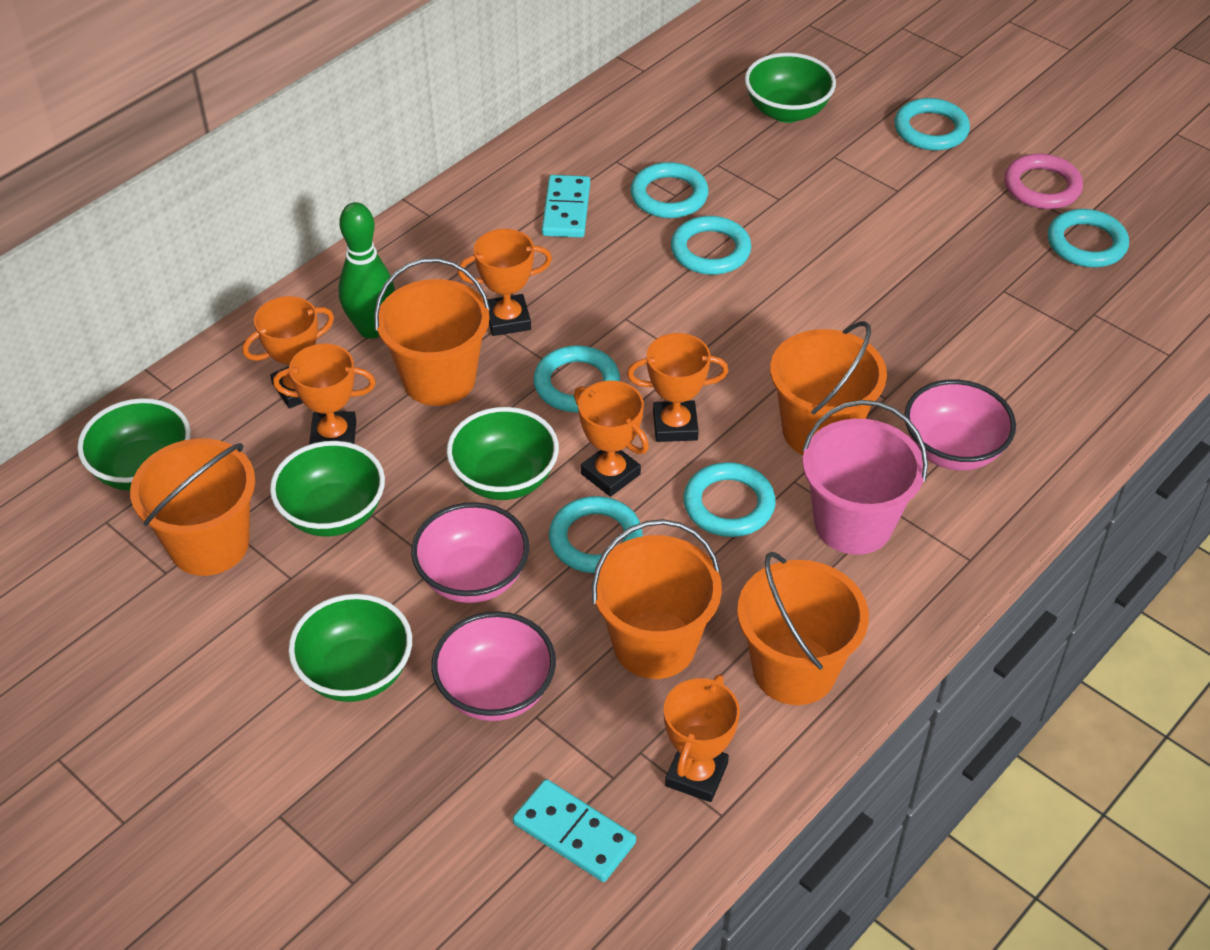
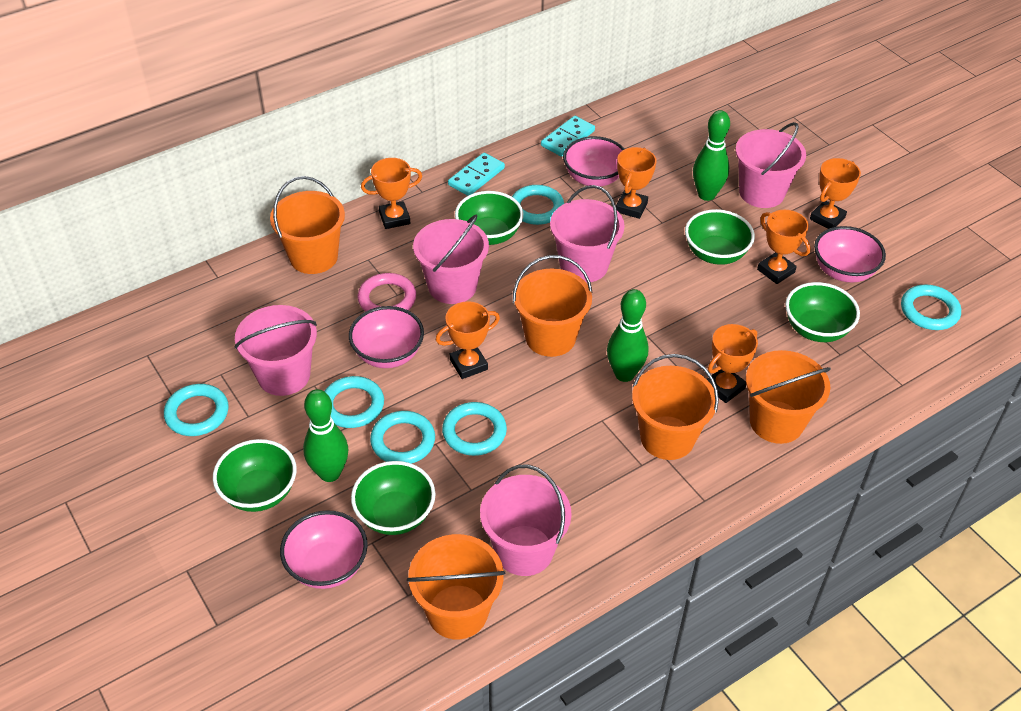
green bowling pin: [338,202,395,339] = 1 -> [303,389,349,482] [607,289,649,382] [693,110,730,201] = 3
pink bowl: [411,502,529,603] [431,611,556,721] [905,379,1016,471] = 3 -> [280,510,368,589] [349,306,424,368] [563,136,625,187] [814,226,886,283] = 4
pink bucket: [802,400,928,555] = 1 -> [235,305,317,396] [413,215,489,304] [480,464,572,576] [550,185,625,283] [736,122,806,208] = 5
turquoise ring: [533,345,620,412] [549,496,643,573] [630,162,709,218] [671,216,751,275] [683,462,776,537] [894,98,970,151] [1048,209,1129,267] = 7 -> [164,384,229,436] [324,376,384,428] [370,411,435,464] [442,402,507,456] [512,185,564,225] [901,285,961,330] = 6

